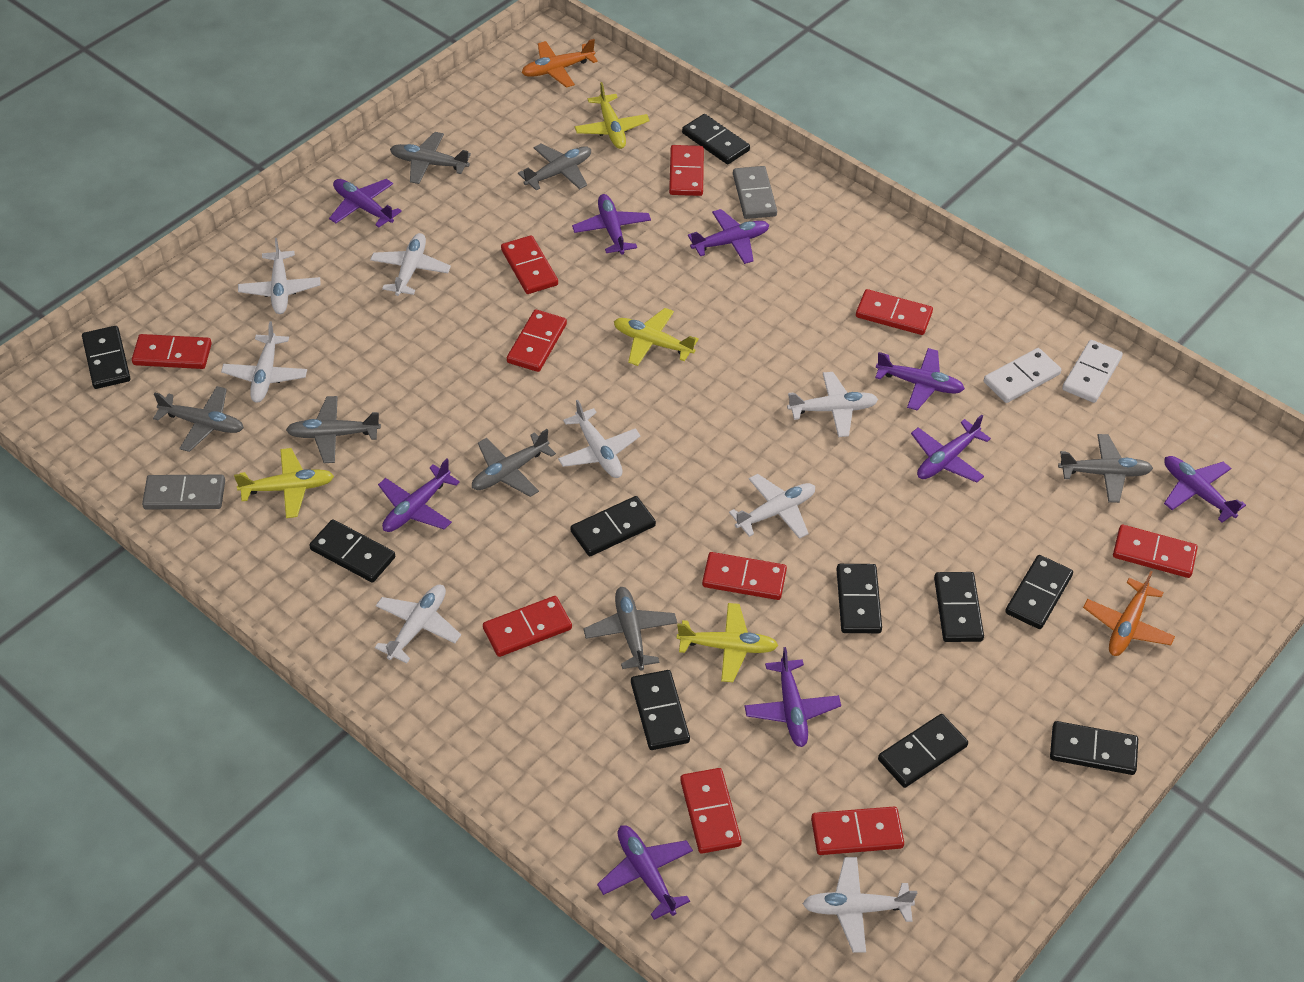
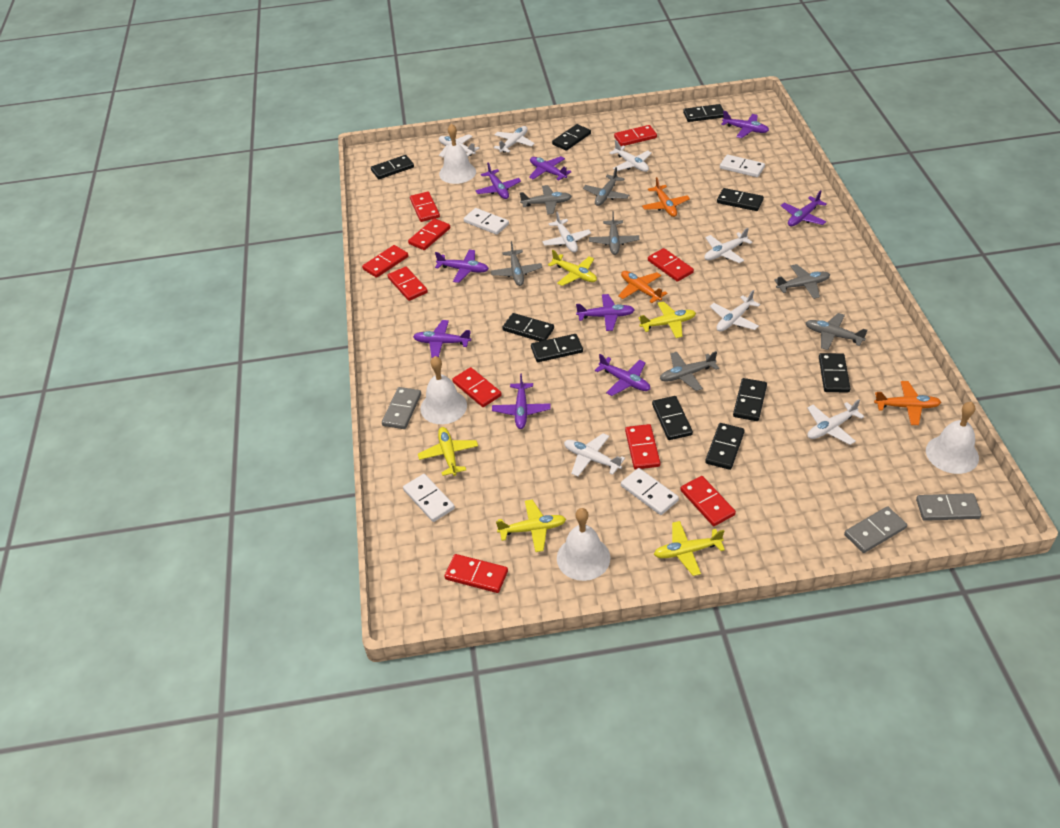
grey domino: [142,475,225,509] [733,166,777,219] = 2 -> [382,387,421,429] [844,506,907,553] [916,493,982,521] = 3
orange plane: [522,39,598,88] [1083,571,1175,656] = 2 -> [618,271,667,303] [642,177,690,217] [874,381,941,425] = 3
white bell: none = 0 -> [420,356,467,424] [439,124,476,184] [557,508,610,581] [926,402,979,474] = 4
white domino: [984,348,1061,403] [1062,340,1123,403] = 2 -> [403,474,455,522] [464,208,509,235] [621,468,679,515] [720,155,765,177] = 4
yellow plane: [234,448,334,518] [575,82,650,149] [614,308,699,366] [677,603,779,682] = 4 -> [418,427,478,476] [496,500,566,552] [548,250,597,286] [638,301,696,338] [654,521,725,576] = 5

